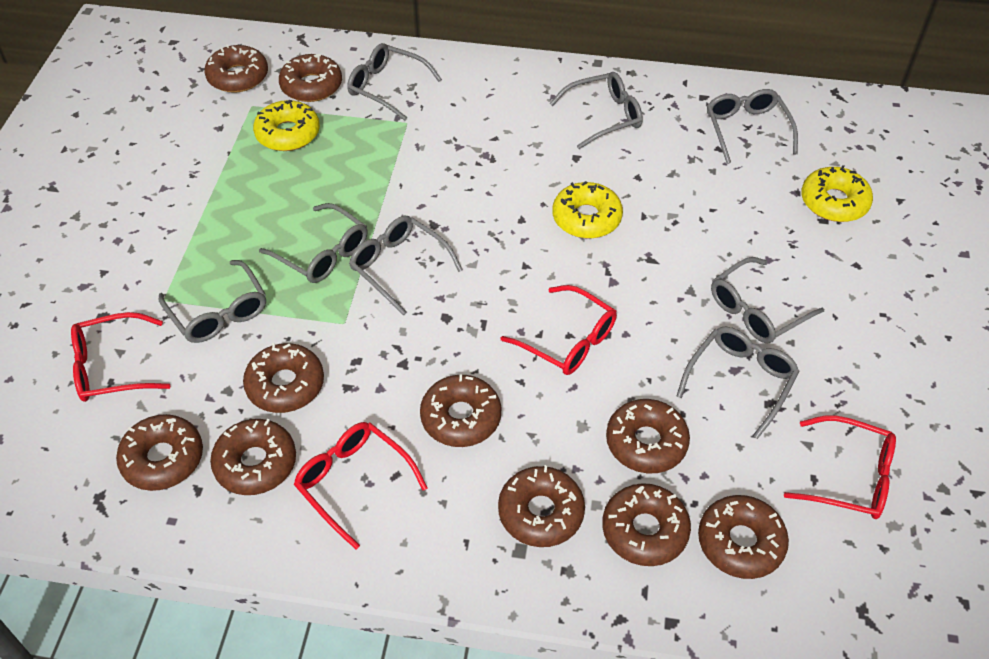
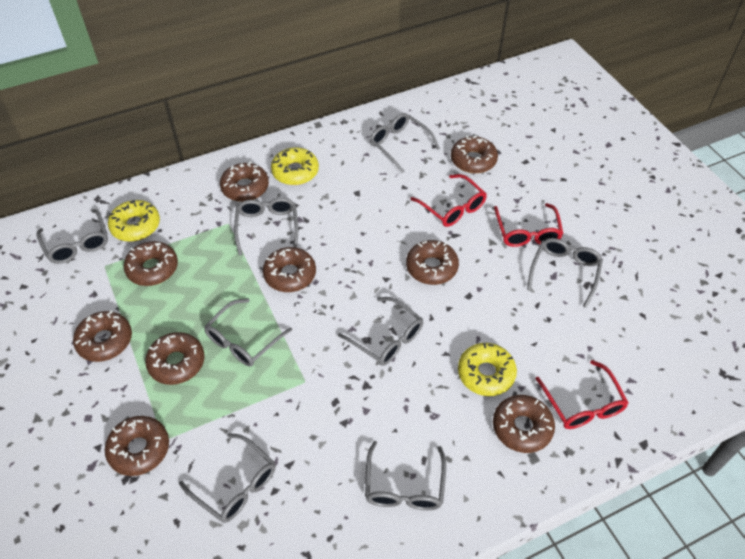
brown donut: [116,414,203,491] [204,44,268,93] [210,419,296,495] [243,343,324,413] [279,54,342,102] [420,375,501,447] [498,465,585,547] [602,483,691,566] [606,399,690,473] [698,495,789,579] = 10 -> [73,311,132,362] [105,416,169,476] [124,241,178,286] [145,332,205,385] [220,162,269,202] [263,247,316,292] [406,240,459,285] [451,136,498,173] [493,395,555,453] = 9
red glasses: [71,312,170,402] [294,422,428,549] [501,285,617,375] [784,415,896,519] = 4 -> [410,174,487,227] [494,203,564,247] [535,360,629,429] = 3

